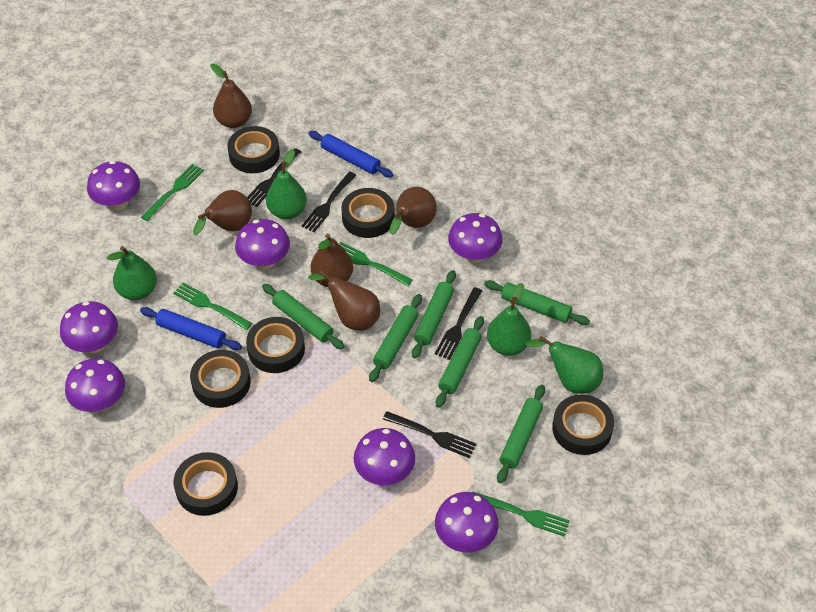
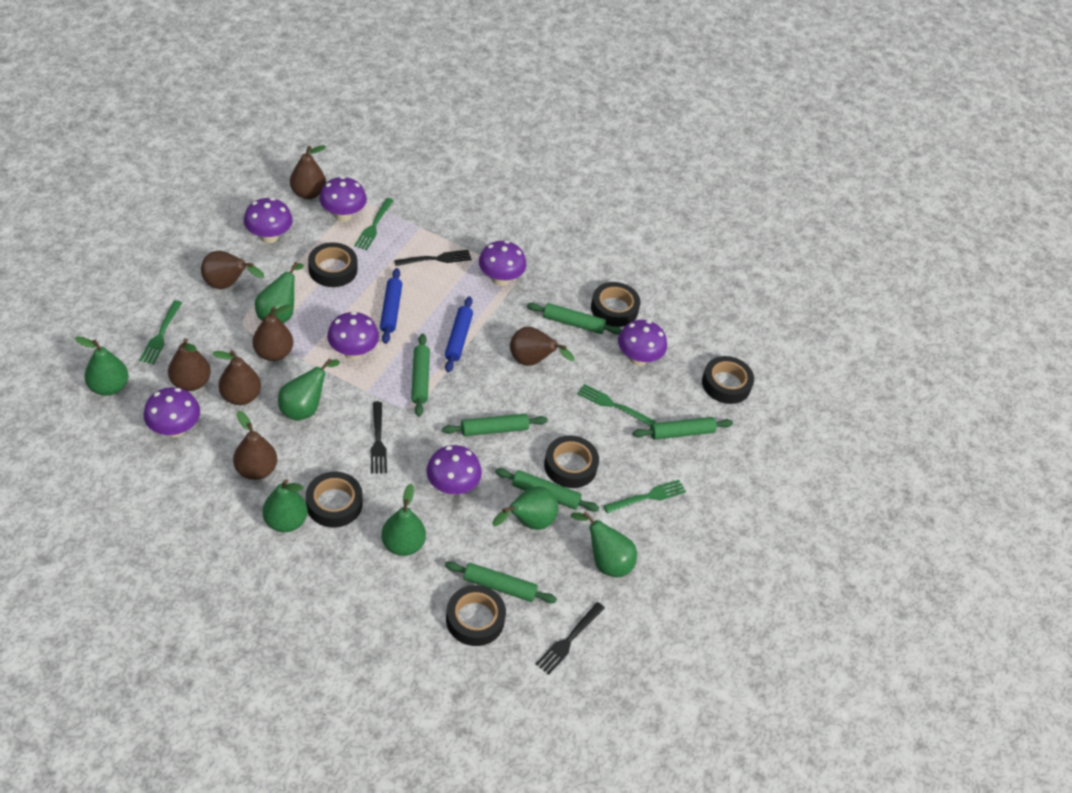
black fork: [247,148,301,207] [301,171,356,232] [383,411,476,458] [435,287,482,360] = 4 -> [371,402,387,474] [394,250,472,266] [536,602,605,675] = 3
brown pear: [193,190,252,235] [211,64,252,128] [308,270,380,331] [311,234,353,287] [390,187,437,235] = 5 -> [168,338,211,391] [201,251,264,289] [212,351,261,405] [233,411,277,480] [252,305,293,361] [290,145,326,199] [510,327,575,366] = 7
green pear: [107,246,157,300] [266,149,307,219] [487,283,531,356] [525,336,603,394] = 4 -> [75,336,128,396] [255,262,304,323] [262,479,308,532] [278,358,340,421] [381,483,426,556] [492,486,558,530] [571,511,637,577] = 7

